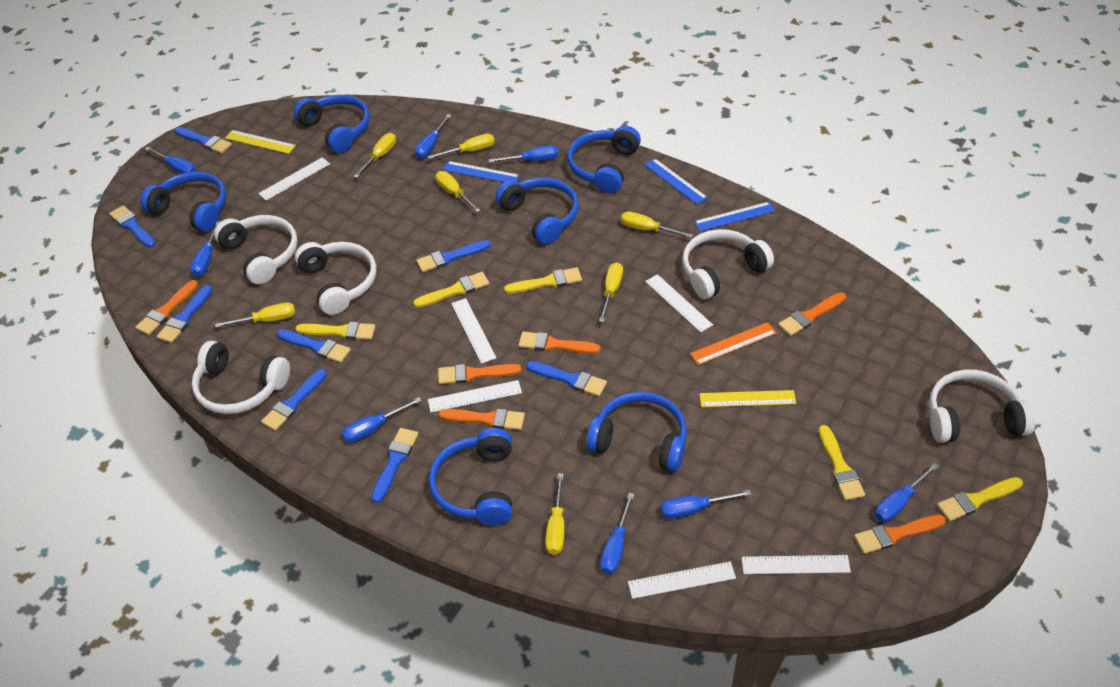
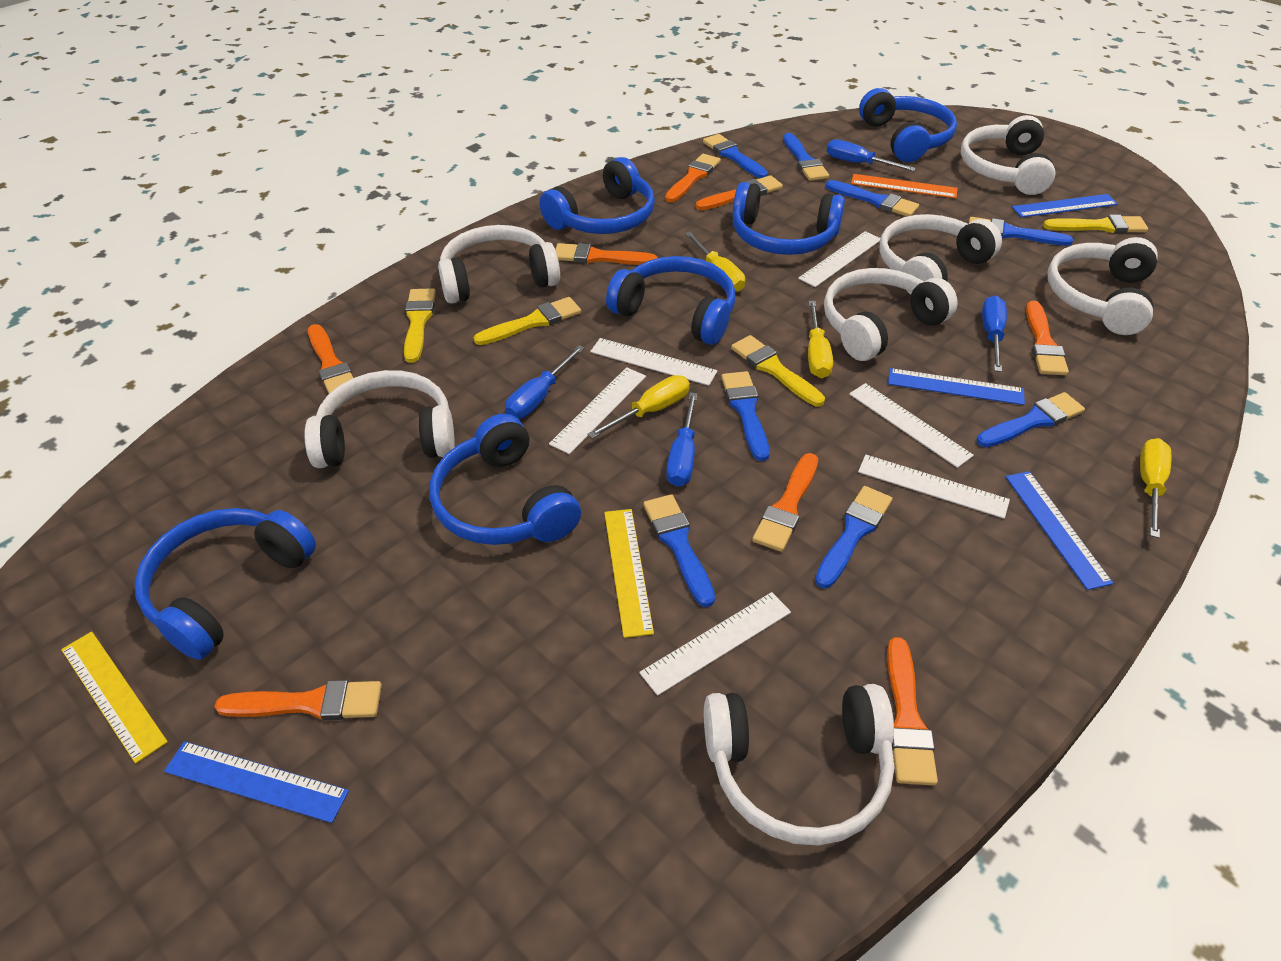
blue ruler: [443,161,520,182] [644,158,708,204] [694,202,775,232] = 3 -> [164,741,349,823] [888,368,1025,405] [1006,471,1113,590] [1012,194,1118,217] = 4
blue screwdriver: [145,147,196,174] [190,221,220,277] [342,397,422,443] [415,114,451,159] [489,145,558,163] [600,493,634,574] [661,490,752,519] [875,463,939,522] = 8 -> [505,345,585,419] [666,393,697,487] [827,139,916,171] [982,296,1007,372] = 4
orange brush: [135,280,198,335] [438,364,522,384] [439,409,525,430] [518,331,601,354] [778,292,846,336] [854,515,946,554] = 6 -> [214,680,382,720] [308,324,353,394] [555,243,658,265] [665,154,721,202] [696,175,783,210] [752,453,818,552] [887,637,938,785] [1026,301,1069,375] = 8
white headphones: [192,341,290,414] [214,215,298,284] [295,242,376,315] [682,229,774,299] [929,370,1035,443] = 5 -> [304,370,455,468] [438,225,560,304] [704,684,895,845] [824,268,958,361] [879,214,1002,295] [960,115,1056,195] [1048,237,1158,335] = 7
yellow brush: [295,322,376,340] [413,272,489,308] [504,267,582,294] [819,425,865,501] [937,477,1023,521] = 5 -> [404,288,436,363] [474,297,581,345] [731,335,825,406] [1043,215,1148,233] = 4
yellow screwdriver: [215,302,295,328] [353,133,396,178] [428,134,495,159] [436,171,481,212] [545,473,565,555] [599,262,623,322] [621,211,693,238] = 7 -> [587,375,690,439] [685,232,745,292] [808,301,833,378] [1140,438,1171,538] = 4

